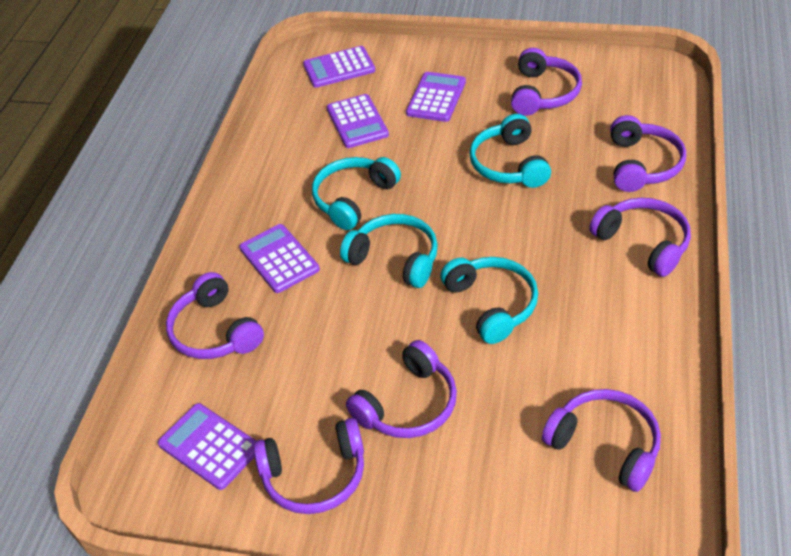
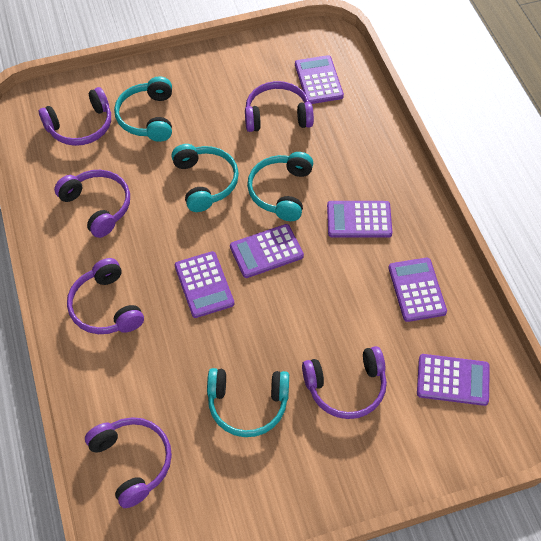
purple calculator: [158,403,256,490] [239,224,320,293] [303,46,375,88] [327,94,389,148] [406,72,466,122] = 5 -> [175,251,234,318] [230,224,304,278] [295,55,344,104] [327,201,392,238] [388,258,447,322] [417,354,490,406] = 6
purple headphones: [166,272,264,359] [253,418,364,514] [346,340,457,438] [511,48,582,116] [542,389,661,492] [589,198,691,277] [610,115,686,192] = 7 -> [39,87,111,146] [54,170,130,238] [67,258,144,334] [85,417,172,508] [245,81,314,132] [302,346,387,419] = 6

